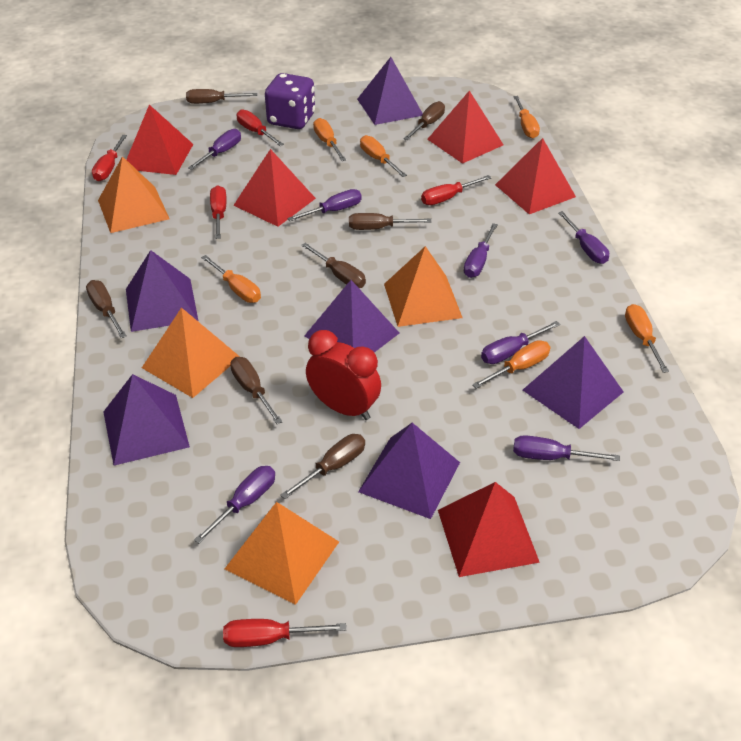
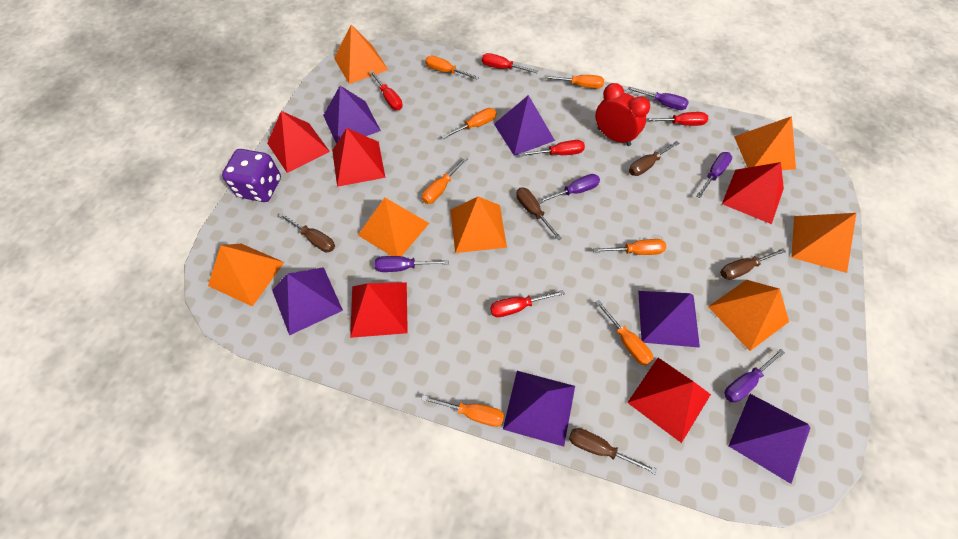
brown screwdriver: [86,280,127,338] [186,89,257,104] [230,357,283,424] [280,434,365,499] [301,243,366,288] [349,213,432,230] [404,101,445,140] = 7 -> [278,213,335,252] [516,187,562,240] [569,428,657,474] [629,141,680,176] [720,248,786,280] = 5
orange pyramid: [98,156,170,233] [142,307,240,398] [225,502,339,605] [384,246,463,327] = 4 -> [208,244,284,307] [334,25,388,84] [358,198,429,256] [450,197,507,253] [708,280,789,351] [734,116,796,170] [791,213,856,273] = 7
orange screwdriver: [201,255,261,303] [313,118,346,161] [360,135,407,177] [472,340,550,389] [513,96,540,139] [625,304,669,373] = 6 -> [421,395,504,427] [422,157,468,204] [425,56,479,80] [441,108,496,139] [544,75,604,89] [593,239,666,255] [595,300,653,366] = 7
purple screwdriver: [188,129,241,170] [194,466,275,544] [287,189,362,221] [464,223,498,278] [481,321,560,364] [513,435,620,461] [558,211,609,264] = 7 -> [374,256,449,272] [538,174,600,204] [628,87,689,110] [696,152,732,198] [724,349,785,402] = 5

